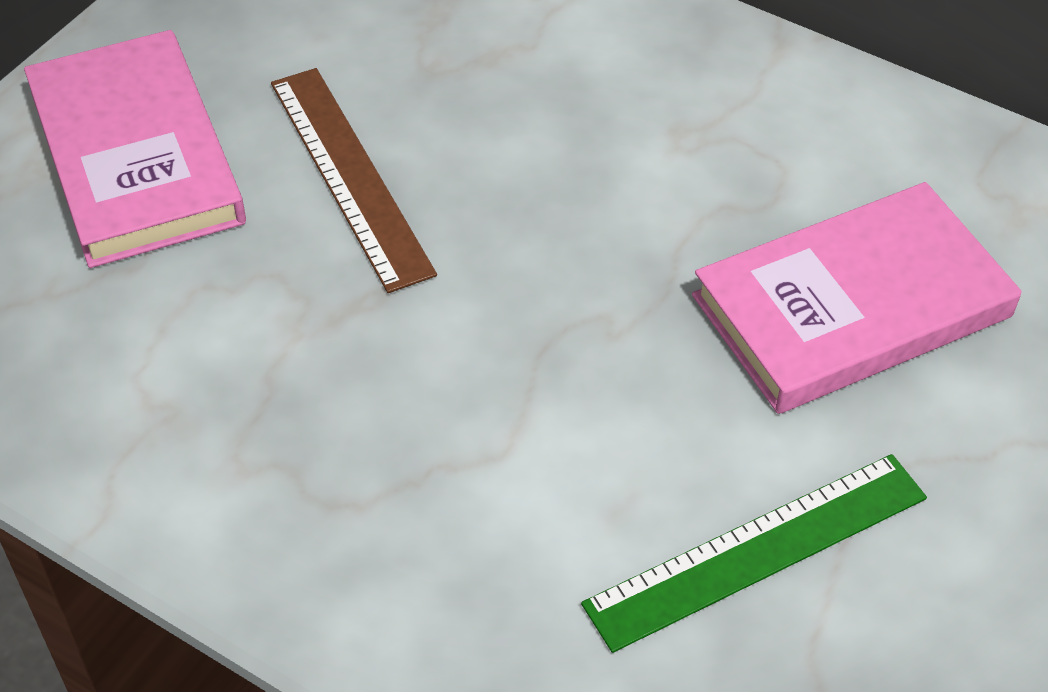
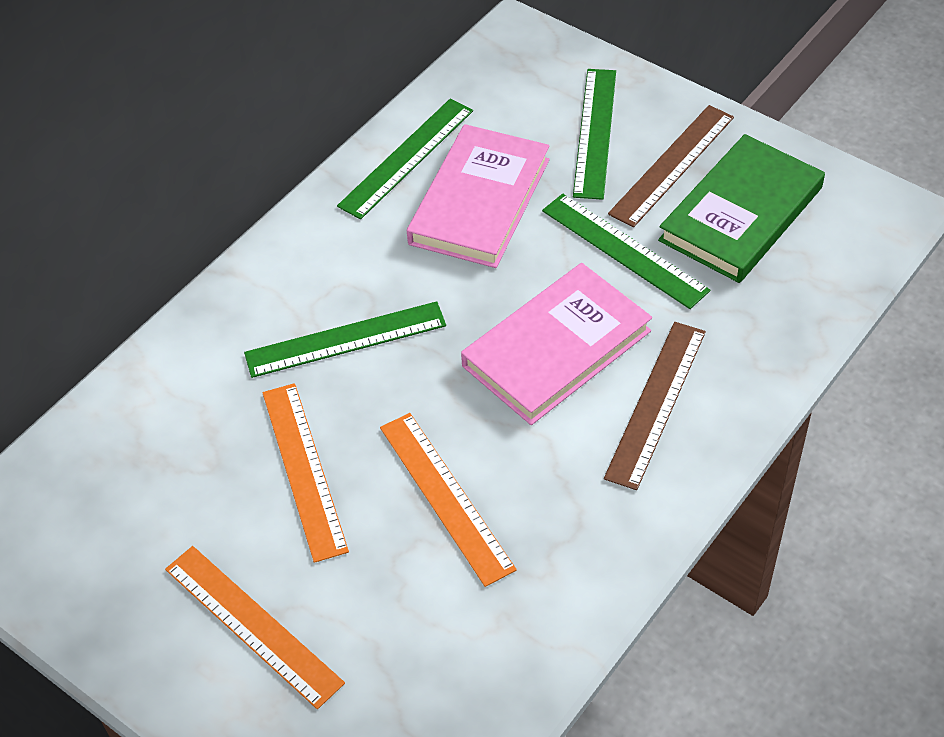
brown ruler: [271,68,437,293] = 1 -> [604,322,706,490] [608,105,734,227] = 2
green book: none = 0 -> [658,134,825,283] = 1
green ruler: [581,454,927,653] = 1 -> [244,301,446,378] [337,99,473,219] [542,194,710,309] [573,69,616,200] = 4
orange ruler: none = 0 -> [165,546,345,709] [263,383,349,563] [380,413,517,587] = 3

